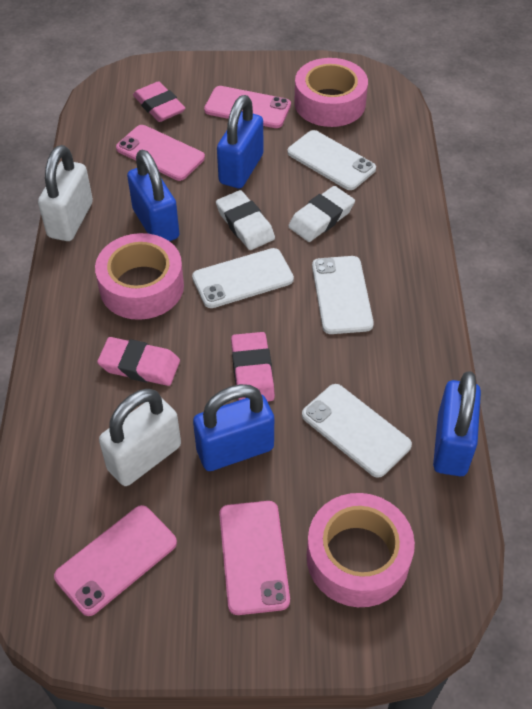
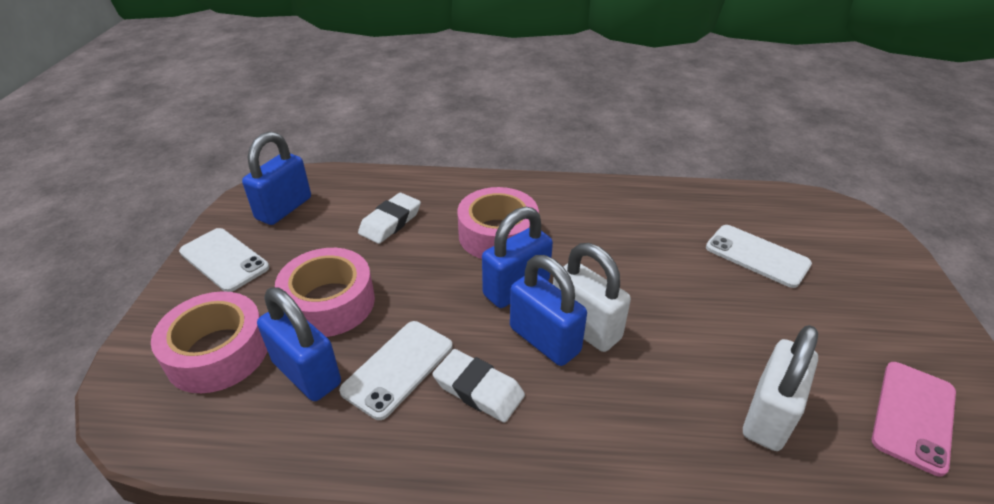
pink eraser: [97,337,180,386] [133,81,185,122] [231,332,275,402] = 3 -> none = 0
pink phone: [54,505,177,616] [116,125,205,181] [204,86,291,128] [219,501,290,615] = 4 -> [872,362,956,476] = 1
white phone: [192,248,294,308] [287,130,376,190] [302,384,412,478] [312,256,374,334] = 4 -> [179,228,269,292] [339,321,452,420] [706,225,812,288] = 3

